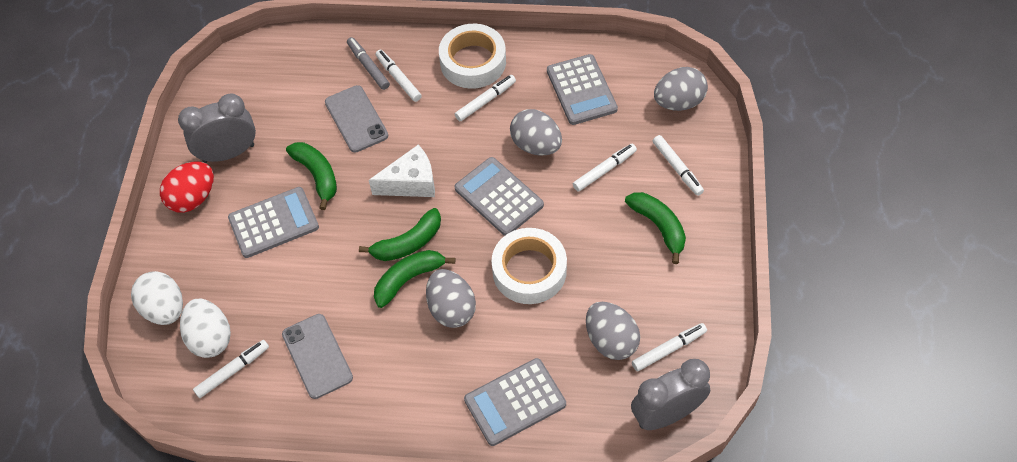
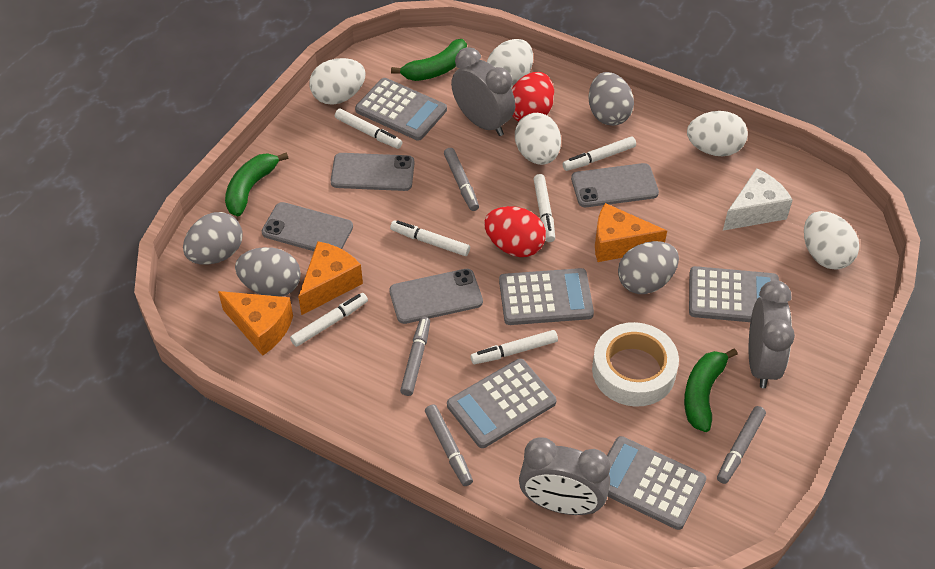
green banana: [286,142,337,210] [359,208,441,261] [374,250,455,308] [625,192,686,264] = 4 -> [225,152,288,216] [391,39,467,81] [684,348,737,432] = 3
grey calculator: [228,187,319,258] [454,157,544,236] [464,358,566,446] [547,54,618,125] = 4 -> [355,78,447,141] [447,359,556,448] [499,268,594,325] [607,436,706,530] [689,266,779,322] = 5
grey clock: [178,93,256,163] [631,359,710,430] = 2 -> [451,47,515,136] [519,437,610,515] [749,280,795,388] = 3
grey marker: [347,37,390,90] = 1 -> [400,317,430,396] [425,404,473,486] [444,148,479,211] [717,406,766,484] = 4
grey phone: [282,314,353,399] [325,85,388,152] = 2 -> [262,202,353,251] [331,153,415,191] [389,269,483,324] [571,163,659,207] = 4
orange cheese: none = 0 -> [218,291,293,356] [298,241,363,315] [595,203,667,262] = 3
red egg: [160,162,214,213] = 1 -> [484,206,546,257] [512,72,554,122] = 2
white egg: [131,271,183,325] [180,299,231,358] = 2 -> [309,58,366,105] [487,39,533,88] [515,113,561,165] [687,111,748,156] [804,211,859,270] = 5
white tape: [439,24,506,89] [491,228,567,304] = 2 -> [592,322,679,407] = 1

